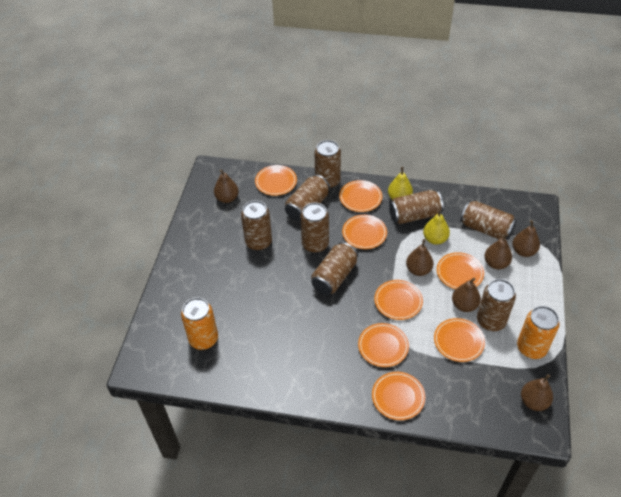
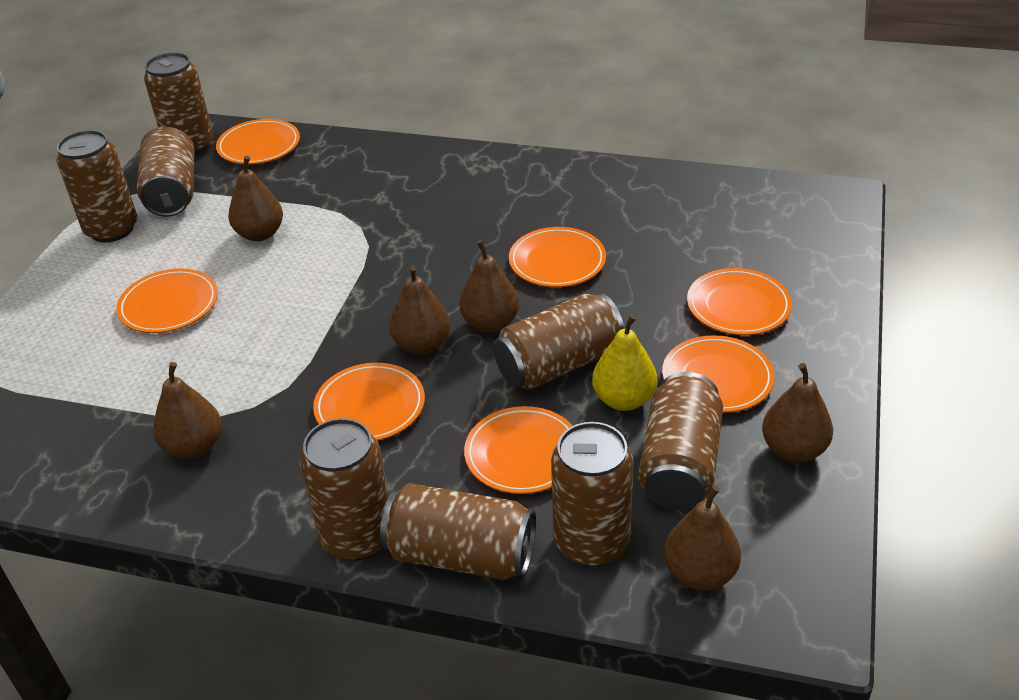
orange can: [181,298,218,350] [517,306,560,359] = 2 -> none = 0
orange plate: [255,165,297,196] [339,180,382,212] [342,215,387,249] [358,323,409,367] [372,372,425,420] [374,280,423,320] [434,318,485,362] [437,252,484,289] = 8 -> [116,268,218,333] [216,119,300,164] [313,363,425,441] [464,406,573,494] [509,227,606,287] [662,335,775,413] [687,268,792,335] = 7
yellow pear: [388,167,413,200] [423,210,450,245] = 2 -> [592,314,657,411] = 1

